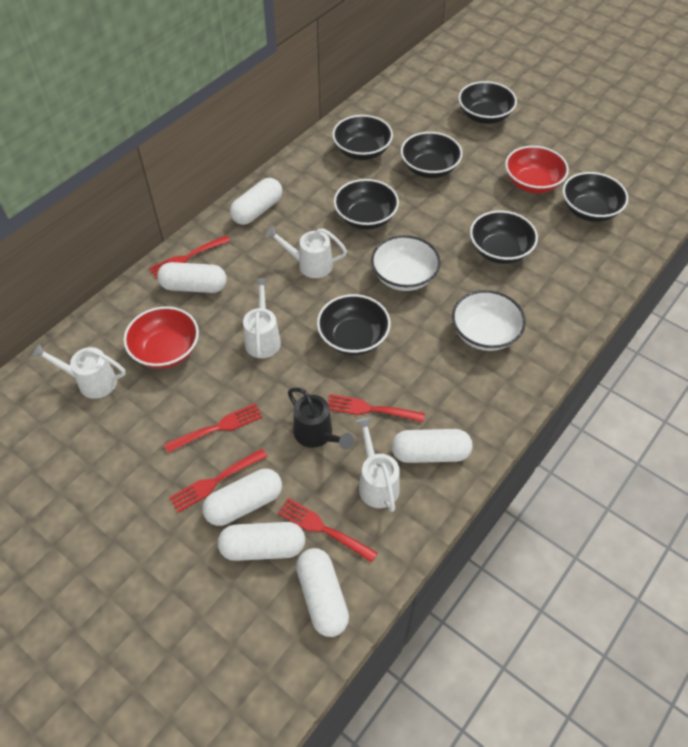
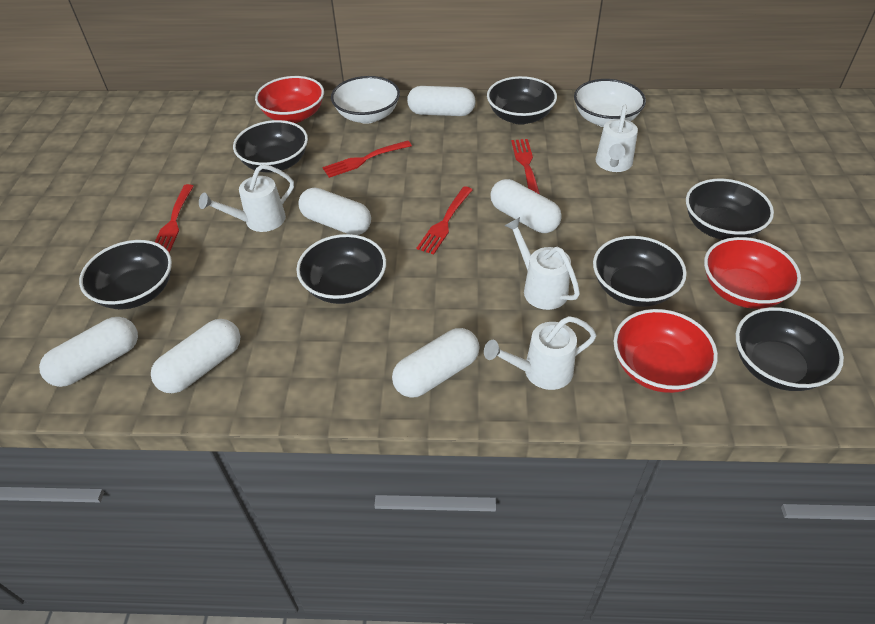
black watering can: [288,387,354,449] = 1 -> none = 0
red bowl: [124,306,199,369] [505,146,569,193] = 2 -> [255,76,324,123] [613,309,718,393] [704,237,801,309] = 3
red fork: [149,236,230,278] [164,403,263,453] [169,448,267,513] [278,498,378,563] [328,394,425,422] = 5 -> [155,184,194,253] [322,140,412,178] [417,186,473,255] [511,139,540,194] = 4

